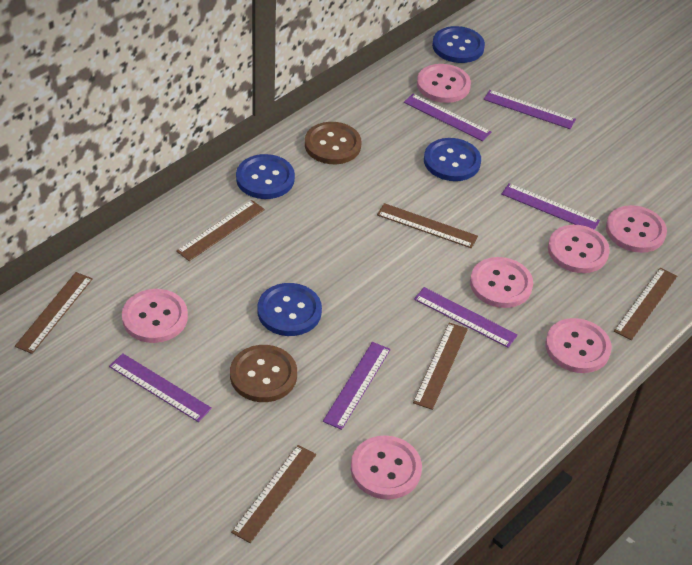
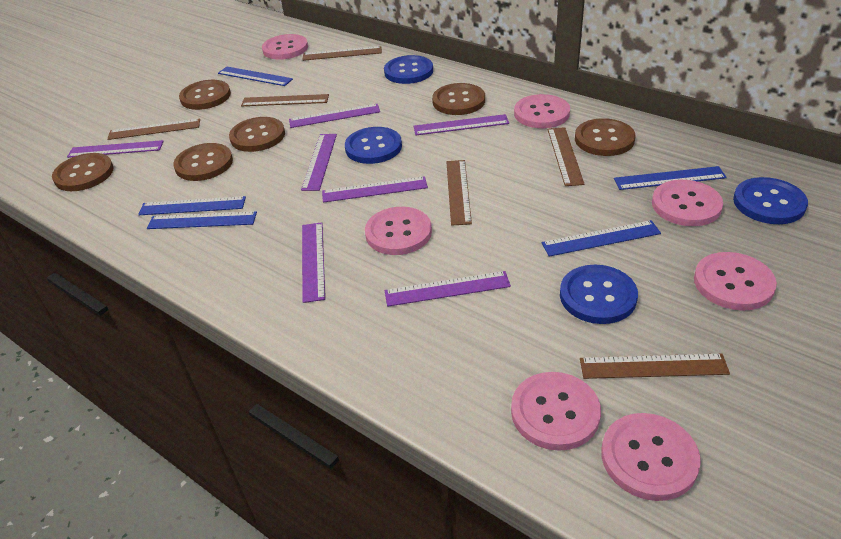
blue ruler: none = 0 -> [138,196,246,215] [147,211,257,229] [218,67,293,86] [542,220,661,257] [614,166,727,190] = 5
brown button: [230,345,297,402] [305,122,361,164] = 2 -> [52,153,114,191] [173,143,233,181] [179,80,231,110] [229,117,285,152] [432,83,485,115] [575,118,636,156] = 6
purple ruler: [109,353,212,422] [323,342,391,430] [404,94,491,141] [414,287,518,348] [484,90,576,129] [501,183,600,230] = 6 -> [67,140,164,158] [289,104,380,128] [301,134,337,191] [302,222,325,303] [322,176,428,203] [385,271,511,306] [413,114,509,135] = 7

